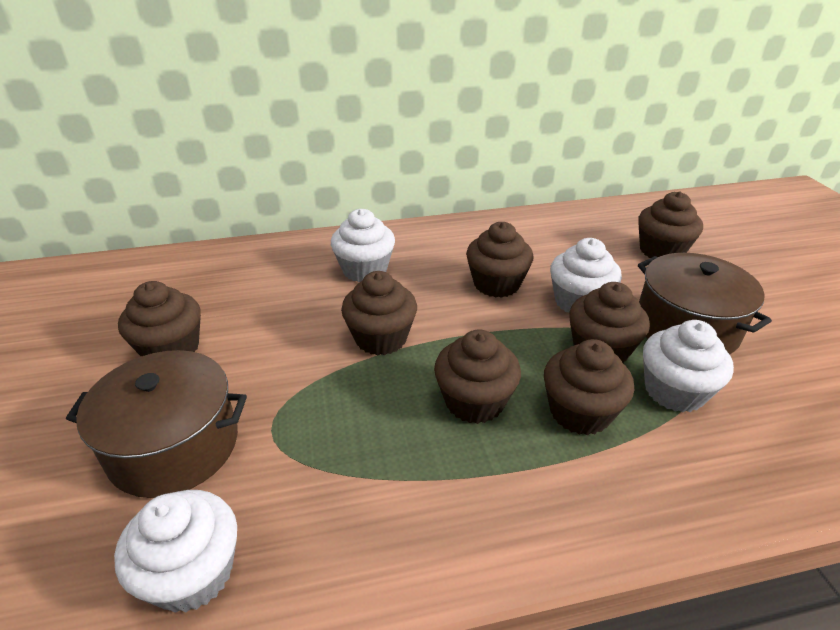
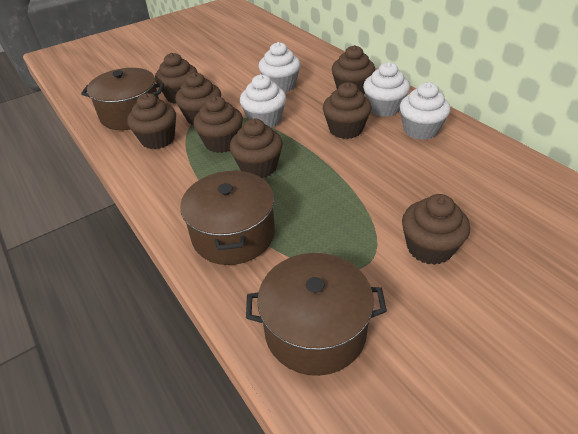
brown cupcake: [118,281,201,356] [341,271,417,356] [434,329,521,424] [466,222,533,298] [544,339,634,435] [569,282,650,363] [638,191,703,258] = 7 -> [127,93,176,149] [155,53,198,104] [175,73,221,125] [193,96,243,153] [230,119,283,178] [323,82,372,139] [332,45,375,94] [402,194,470,265] = 8
brown pot: [66,350,247,498] [638,253,772,355] = 2 -> [81,68,164,130] [180,170,275,265] [246,253,387,376] = 3

